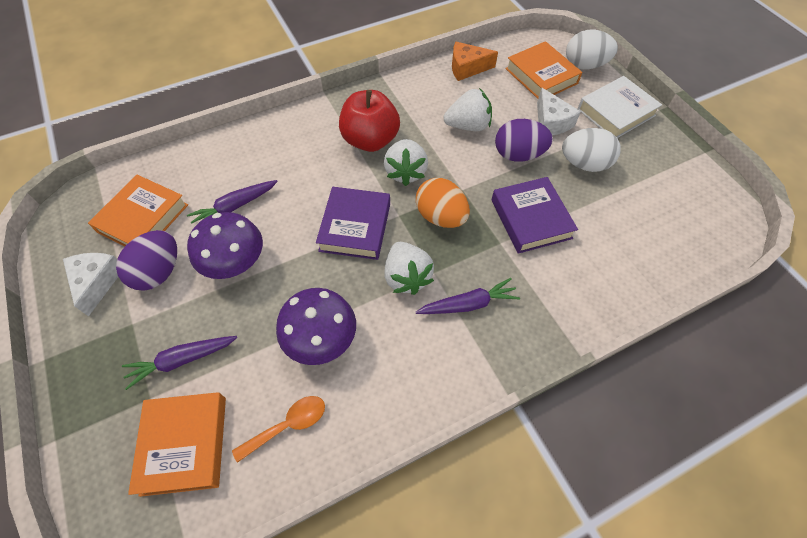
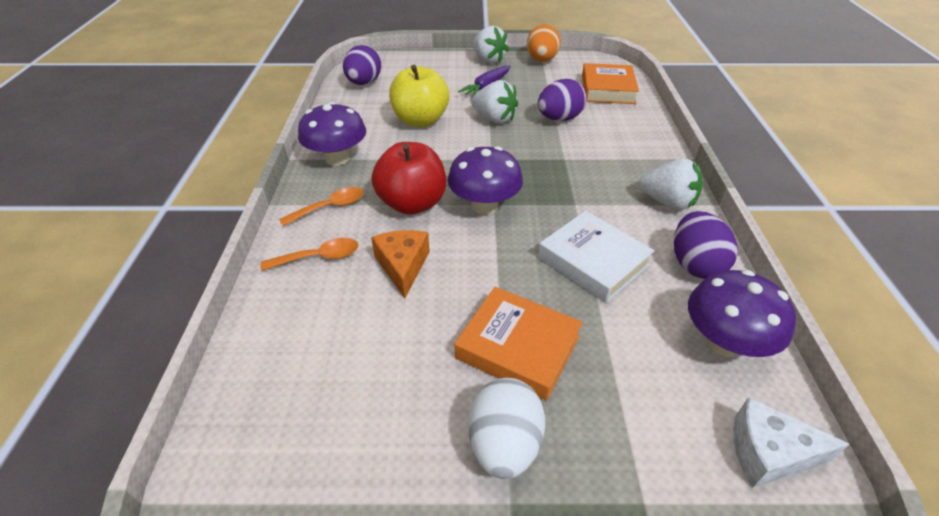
orange book: [88,175,188,247] [128,392,226,497] [506,41,582,99] = 3 -> [455,287,583,401] [582,63,639,104] = 2
orange spoon: [232,396,325,463] = 1 -> [261,238,359,271] [279,187,364,226] = 2
purple book: [316,187,390,260] [492,177,578,254] = 2 -> none = 0
purple carrot: [122,336,237,390] [187,180,278,223] [416,278,520,314] = 3 -> [458,66,511,98] = 1
purple egg: [116,230,177,291] [495,119,553,162] = 2 -> [343,45,381,85] [538,79,587,121] [674,211,738,279] = 3
purple mushroom: [187,212,263,279] [276,288,356,365] = 2 -> [298,102,366,166] [448,146,523,215] [688,270,796,357] = 3
white cheese: [63,253,118,317] [537,88,581,135] = 2 -> [733,397,849,488] = 1
white egg: [562,128,621,172] [566,30,618,69] = 2 -> [468,378,545,479] = 1
yellow apple: none = 0 -> [389,65,449,127] = 1

